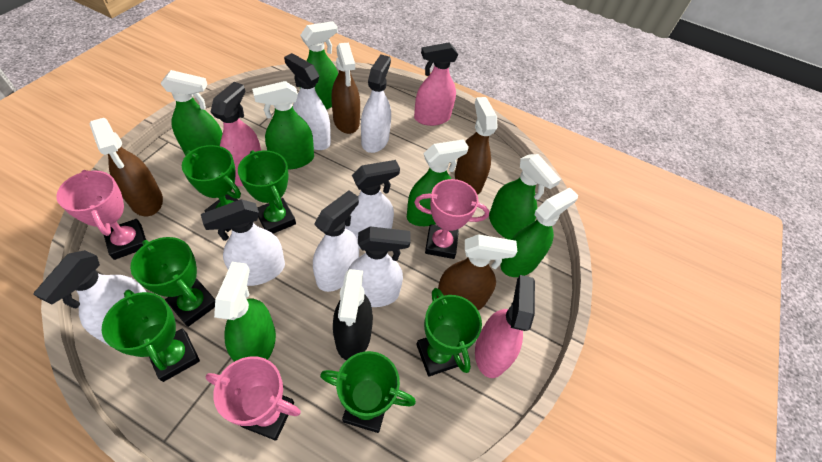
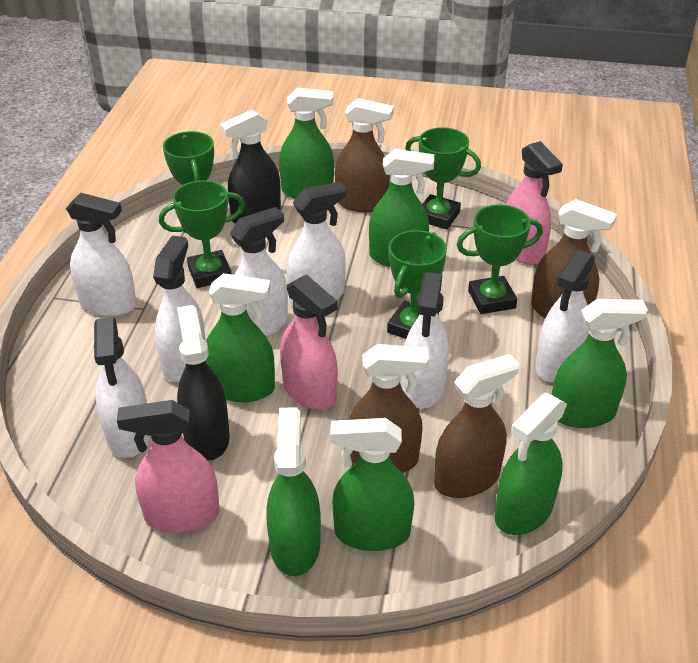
black spray bottle: [333,269,373,360] = 1 -> [177,305,230,460] [220,110,281,224] = 2
green trophy: [102,290,200,382] [130,237,215,327] [182,145,241,232] [238,150,296,234] [320,351,416,433] [416,288,482,377] = 6 -> [159,180,245,288] [163,131,214,233] [387,230,447,339] [405,127,481,230] [457,204,543,314] = 5
pink trophy: [56,170,146,260] [206,356,301,441] [414,179,489,259] = 3 -> none = 0

